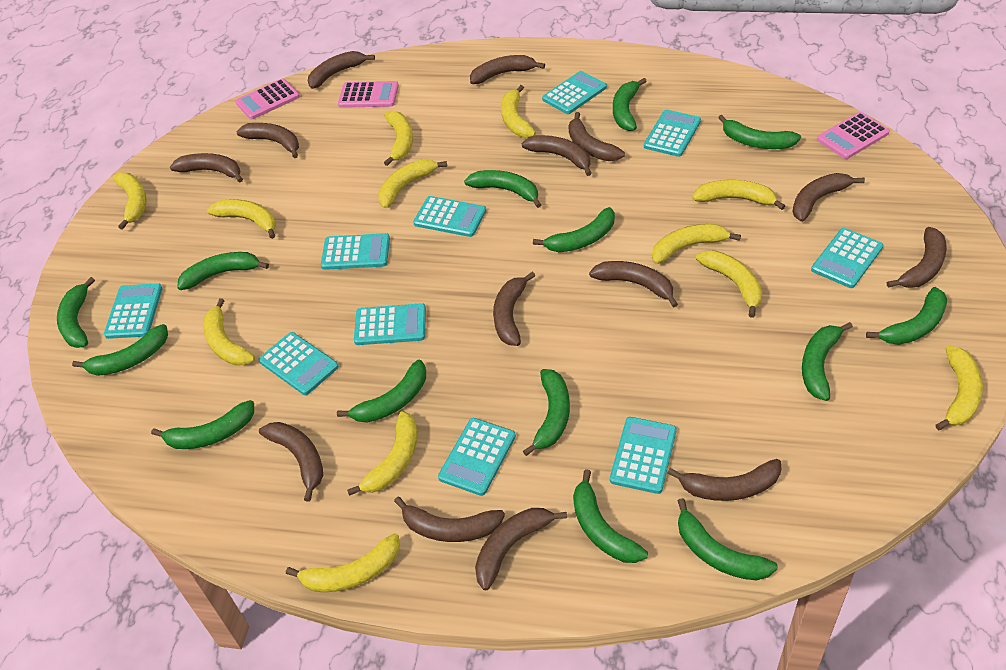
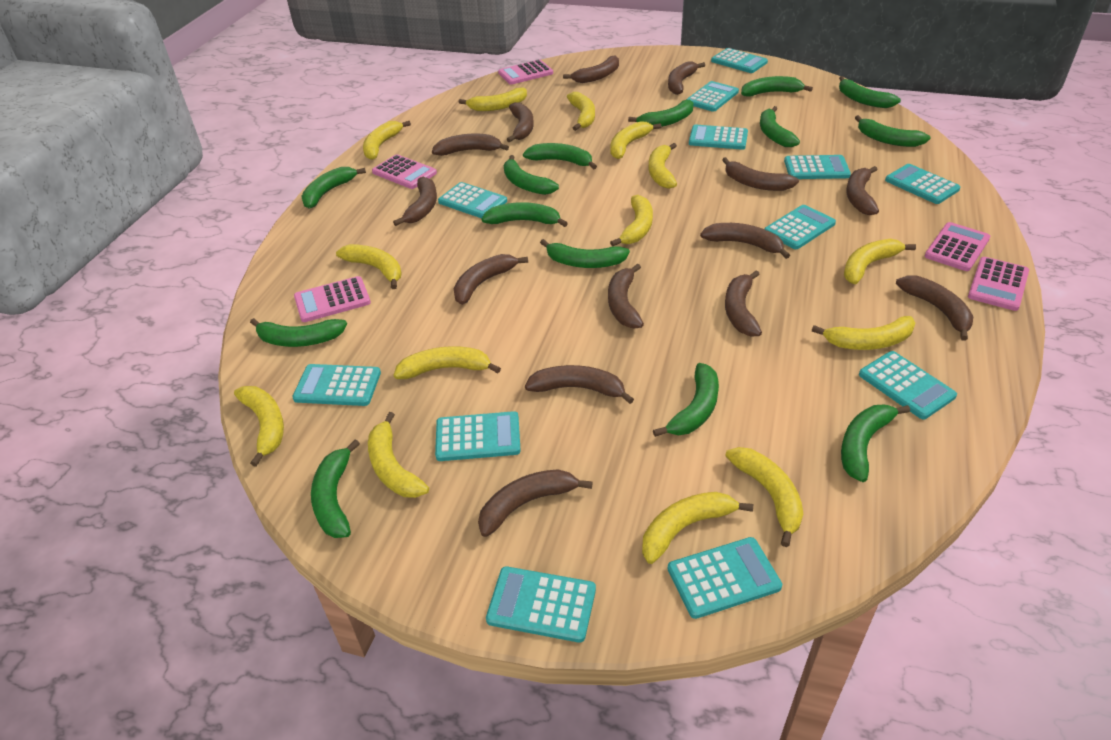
pink calculator: [235,79,300,120] [338,81,399,108] [817,112,890,159] = 3 -> [294,276,371,322] [372,154,437,189] [498,60,553,85] [925,222,990,271] [968,257,1029,311] = 5
turquoise calculator: [104,283,162,339] [259,332,339,395] [321,233,390,270] [354,303,426,345] [413,196,486,237] [438,418,516,496] [542,71,607,114] [610,417,677,494] [644,110,701,157] [811,228,883,288] = 10 -> [292,364,381,406] [435,411,521,461] [438,182,507,218] [486,566,596,643] [667,537,782,619] [686,81,739,112] [689,125,748,150] [711,48,768,73] [764,205,836,249] [784,155,851,179] [859,351,957,419] [885,164,960,204] = 12
yellow banana: [113,173,147,230] [203,298,255,366] [207,200,276,239] [286,533,400,592] [347,411,417,496] [378,159,447,208] [384,111,413,166] [501,85,536,138] [652,224,741,264] [692,180,785,210] [696,251,762,318] [935,346,983,430] = 12 -> [234,386,284,467] [336,244,401,289] [363,121,411,160] [368,412,429,498] [394,346,501,379] [459,87,527,111] [567,92,595,131] [610,121,661,159] [610,195,653,247] [642,492,753,564] [649,143,677,189] [725,447,803,547] [812,316,915,350] [844,239,916,284] = 14

